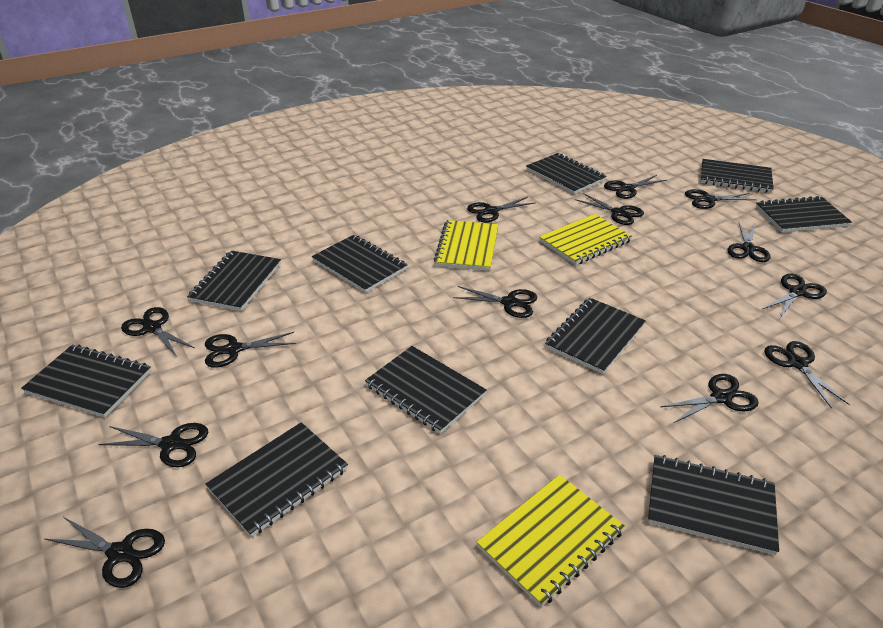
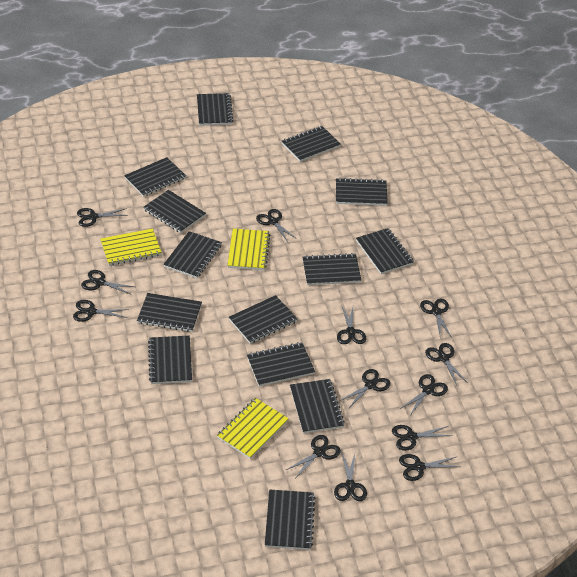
black notebook: [21,345,151,418] [187,250,281,311] [206,422,348,537] [312,235,408,293] [365,346,486,434] [526,153,607,194] [545,298,646,374] [648,455,779,555] [701,159,774,193] [756,196,852,232] = 10 -> [124,157,186,197] [137,293,202,332] [143,190,206,233] [148,336,192,384] [163,231,222,278] [197,93,234,126] [229,295,297,344] [247,342,315,386] [265,490,315,550] [282,126,341,162] [290,379,345,433] [303,253,361,285] [336,178,388,206] [356,228,414,274] = 14

